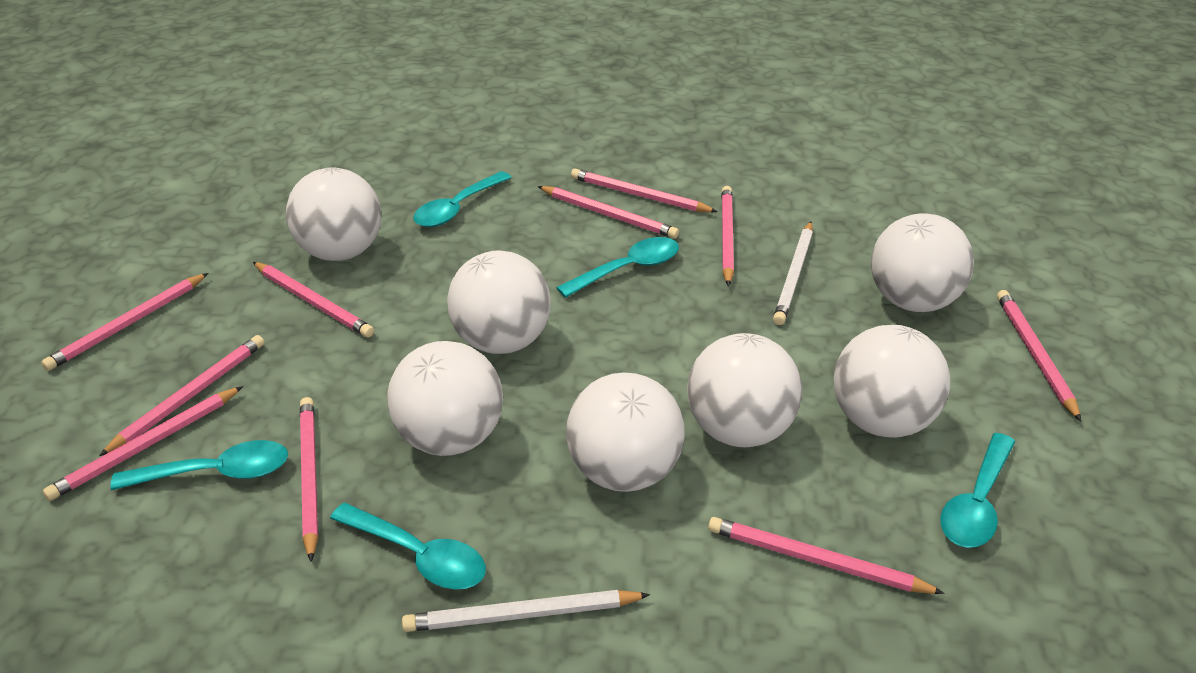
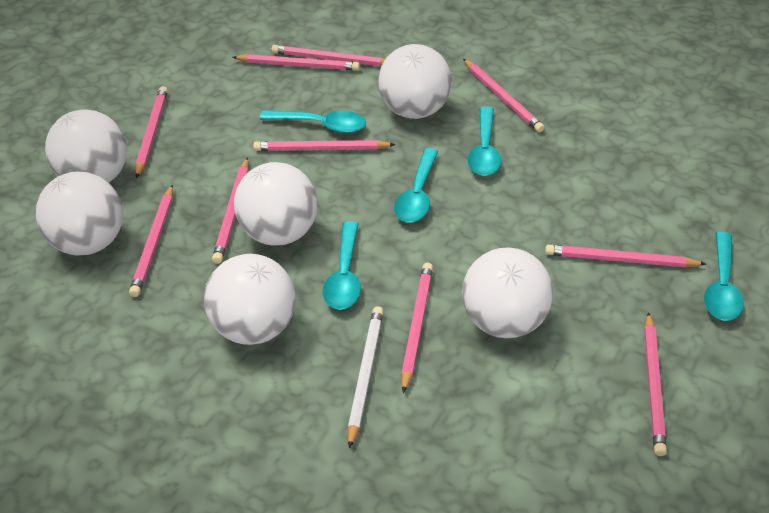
white ball: [286,167,381,261] [387,341,503,456] [447,250,551,354] [566,372,685,492] [687,333,802,447] [834,325,950,438] [871,213,974,312] = 7 -> [36,172,123,255] [45,109,127,183] [204,254,296,345] [234,162,318,245] [378,44,452,119] [462,247,553,338] = 6
white pencil: [402,590,650,632] [773,221,813,325] = 2 -> [348,306,384,449] = 1

